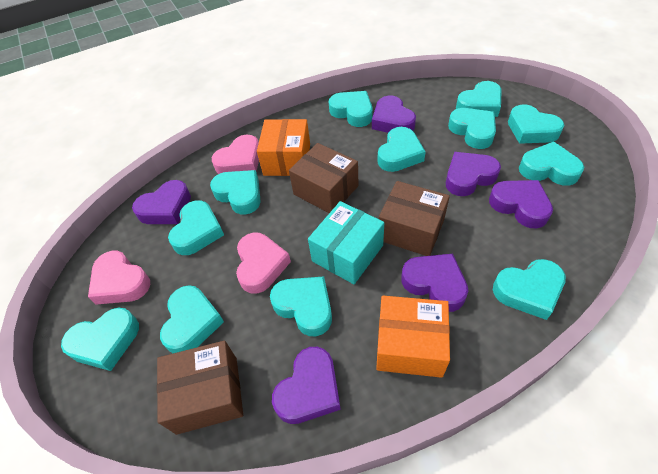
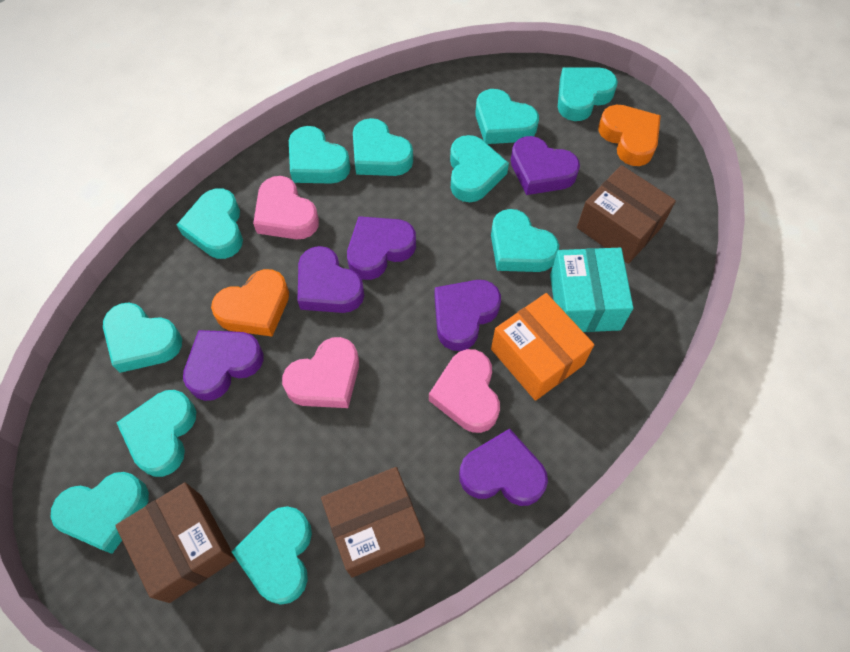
orange box: [257,119,310,176] [376,296,450,378] = 2 -> [491,293,594,401] = 1
orange heart: none = 0 -> [211,269,289,337] [599,105,661,166] = 2
turquoise heart: [61,308,139,371] [160,285,224,353] [168,200,224,255] [210,170,261,215] [270,276,332,336] [329,91,373,127] [377,127,426,172] [448,108,496,149] [456,81,502,117] [493,259,566,320] [508,105,564,144] [519,142,584,186] = 12 -> [50,472,149,554] [103,302,182,373] [117,390,196,477] [177,188,243,259] [231,506,312,605] [289,126,351,184] [353,118,413,176] [450,135,509,202] [476,89,539,144] [491,209,559,272] [558,68,618,121] = 11

